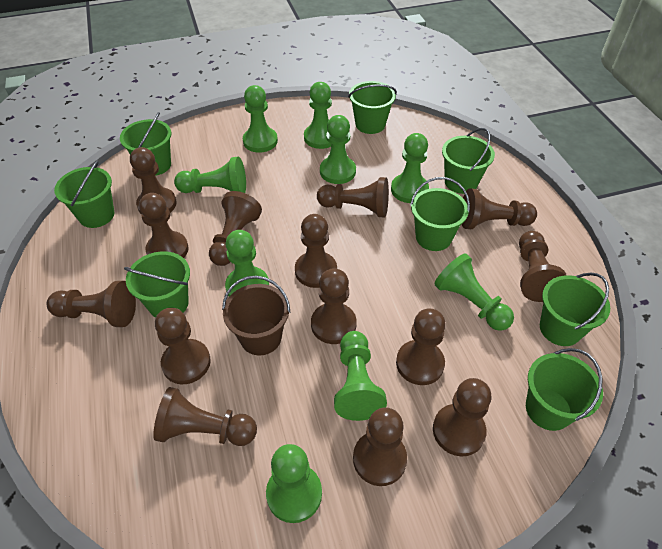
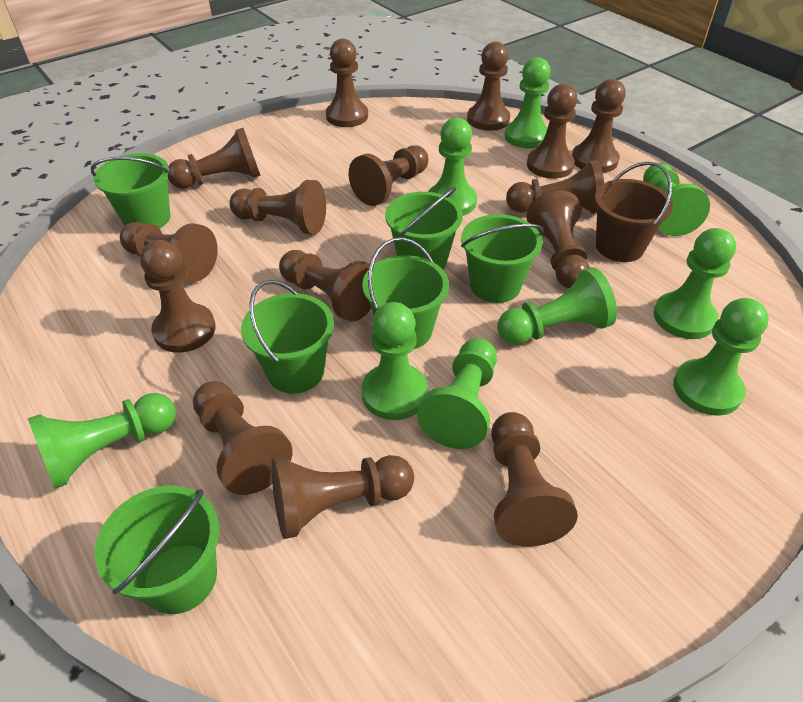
brown pawn: [47,281,136,327] [130,147,177,215] [139,193,189,258] [153,387,257,446] [155,308,211,384] [209,191,262,266] [295,214,337,288] [311,268,357,344] [317,177,389,217] [353,407,407,486] [396,308,446,385] [433,378,491,456] [462,188,537,229] [519,231,566,302] = 14 -> [120,222,218,282] [140,240,216,353] [167,128,261,189] [193,381,293,495] [230,180,326,235] [271,455,414,539] [279,250,371,322] [326,39,368,127] [349,145,428,206] [467,41,510,131] [491,412,578,547] [506,161,604,214] [526,191,590,288] [527,84,577,179] [572,79,626,173] = 15
green bucket: [54,160,115,228] [120,112,171,176] [124,251,190,318] [348,81,397,134] [410,177,470,251] [442,128,495,194] [526,348,603,431] [540,273,610,346] = 8 -> [91,153,170,229] [94,486,219,614] [241,280,334,394] [362,237,449,349] [385,187,463,269] [461,214,544,303] = 6

